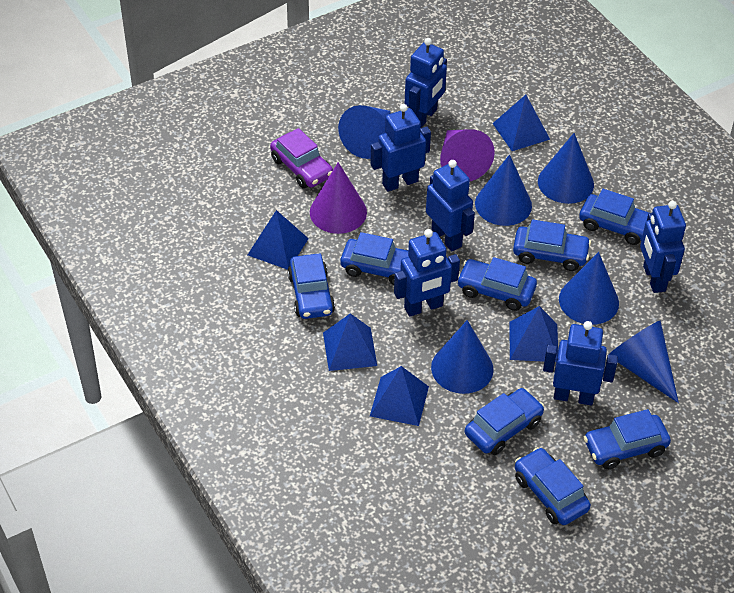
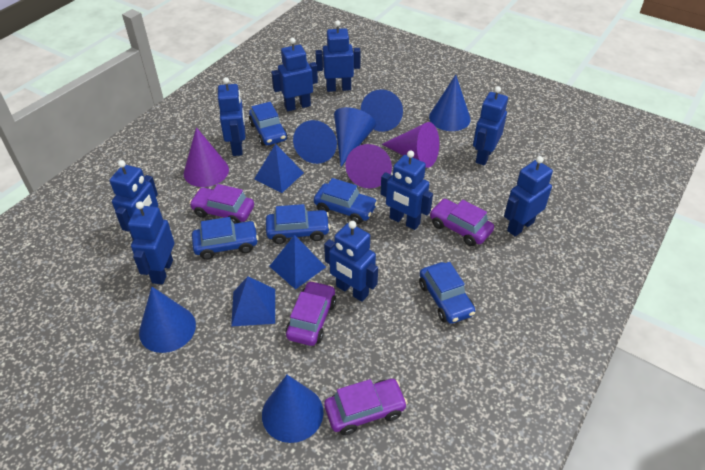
blue car: [287,253,335,319] [341,232,409,285] [458,257,537,311] [465,388,545,455] [513,220,591,271] [515,447,591,525] [579,189,649,245] [584,409,671,470] = 8 -> [192,217,259,260] [249,102,288,146] [266,204,330,244] [314,178,378,224] [419,262,475,324] = 5
blue pyramid: [248,210,309,270] [323,313,377,371] [370,366,429,426] [492,95,550,151] [509,306,558,362] = 5 -> [231,276,275,326] [254,144,304,193] [269,235,326,290] = 3
blue robot: [370,104,431,192] [394,229,460,317] [405,38,447,128] [426,160,475,251] [543,321,618,405] [640,201,686,293] = 6 -> [110,160,158,239] [128,201,174,284] [218,77,245,156] [271,38,318,111] [315,20,361,92] [324,221,378,302] [381,150,433,230] [473,86,508,165] [504,156,553,236] = 9
purple car: [270,128,333,189] = 1 -> [189,184,254,224] [286,281,336,346] [324,379,408,435] [430,199,494,246] = 4
purple cone: [310,162,367,234] [440,129,495,181] = 2 -> [184,127,229,187] [345,144,392,188] [382,122,439,168] = 3

